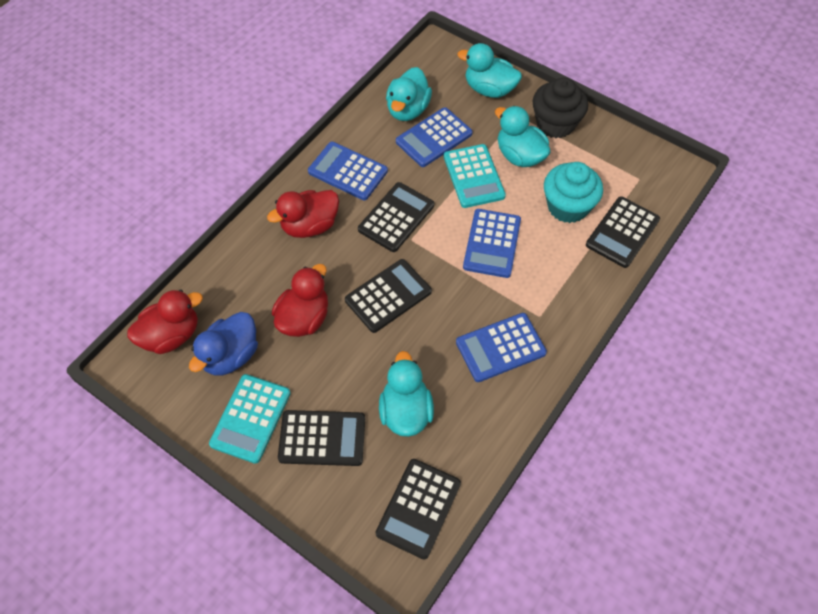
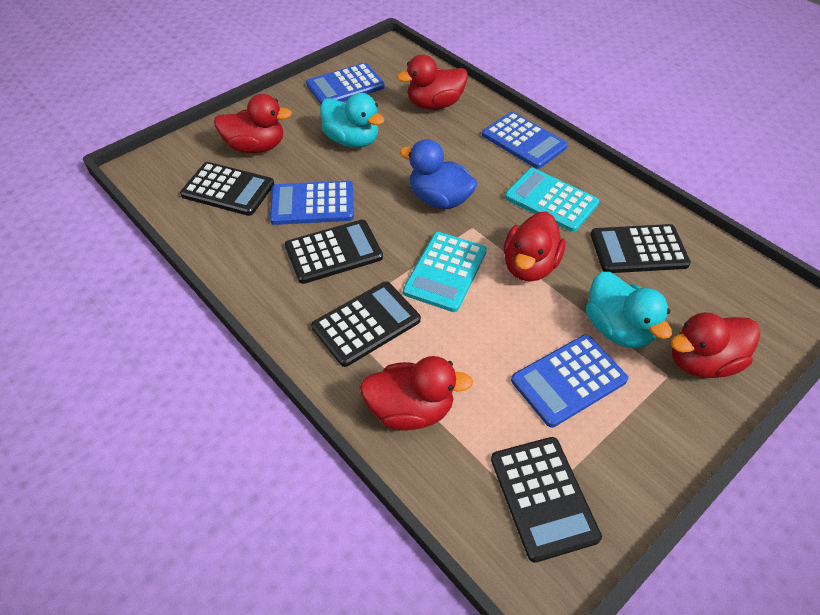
black cupcake: [533,77,588,138] = 1 -> none = 0
red duck: [127,289,203,354] [267,190,339,238] [272,264,328,337] = 3 -> [214,94,292,153] [360,356,473,431] [397,55,468,110] [504,211,565,282] [671,312,760,378] = 5
turquoise cupcake: [544,162,603,223] = 1 -> none = 0
turquoise duck: [379,351,434,437] [386,67,432,121] [457,43,522,98] [495,106,551,167] = 4 -> [320,93,385,148] [586,272,672,349] = 2

